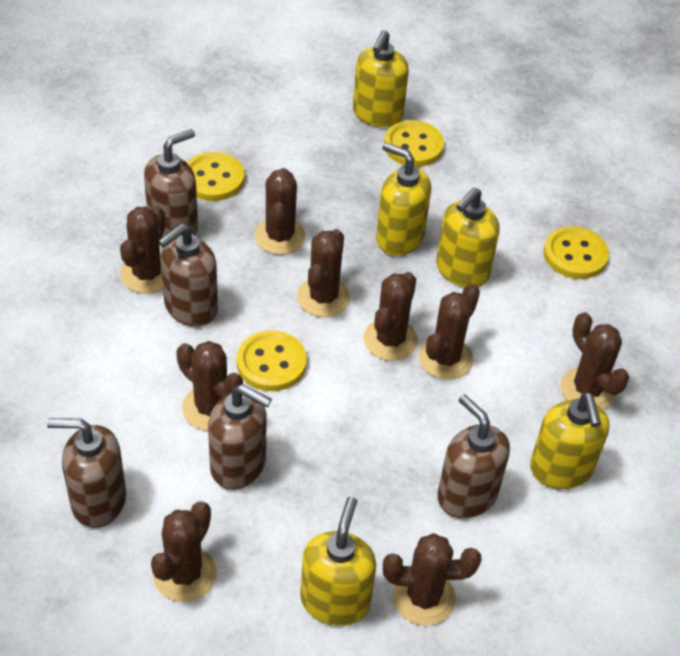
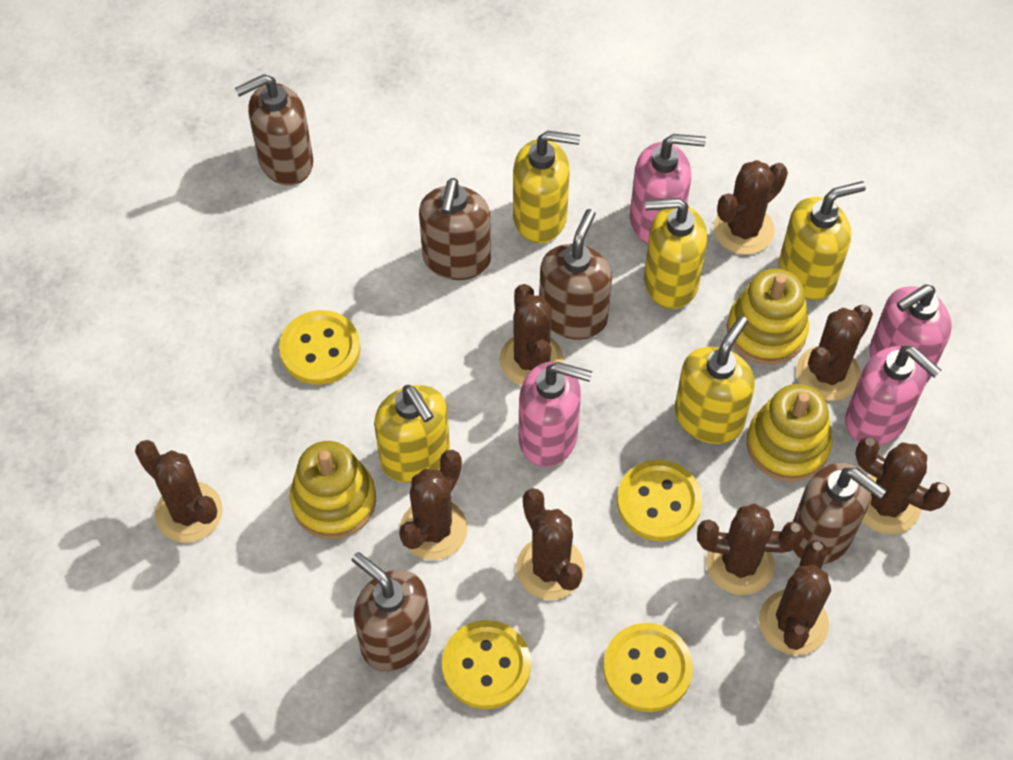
pink soap dispenser: none = 0 -> [519,361,592,467] [630,134,706,244] [845,346,941,446] [869,284,952,383] = 4
yellow stacking toy: none = 0 -> [290,441,376,539] [727,268,809,365] [746,384,832,482] = 3

